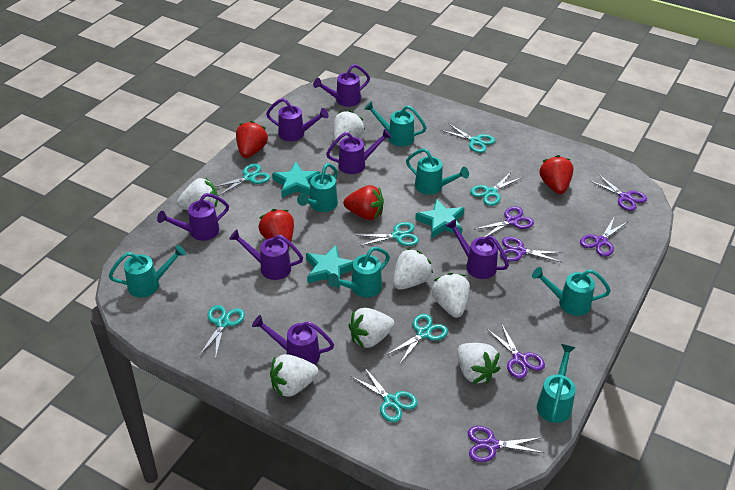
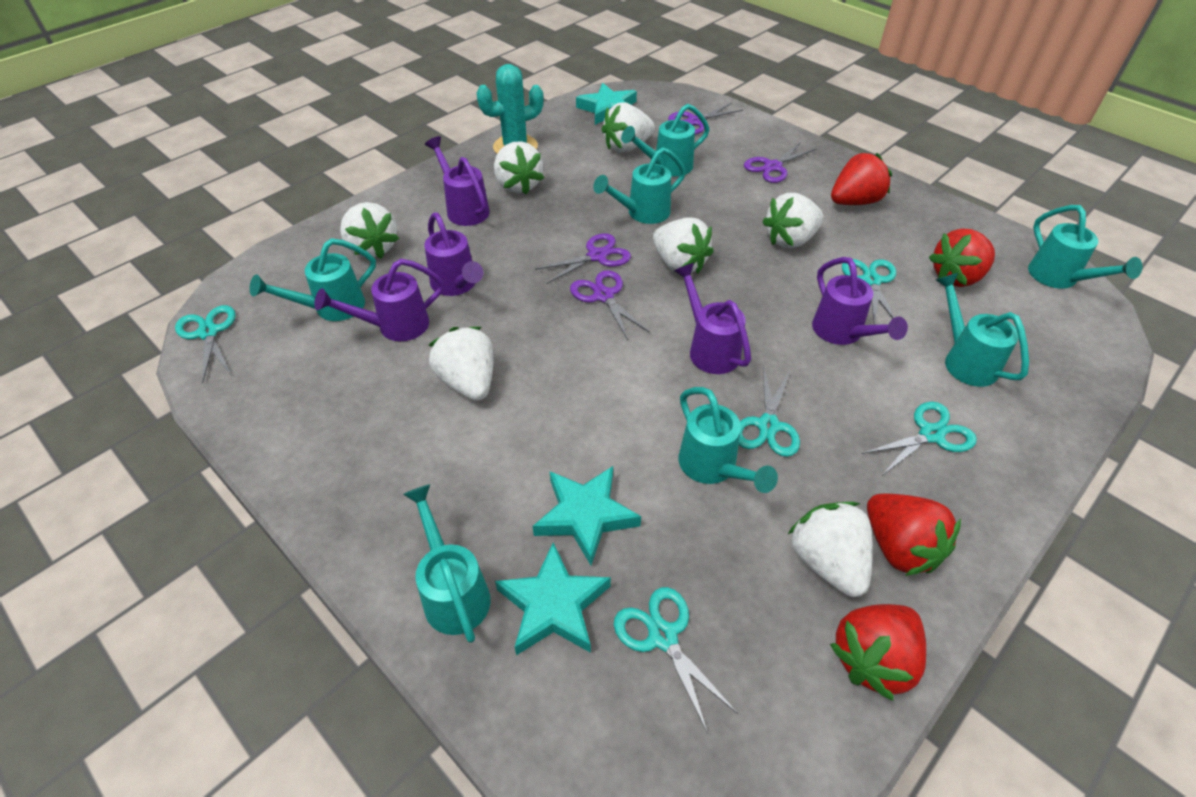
purple scissors: [468,426,544,462] [475,206,534,237] [487,323,545,379] [500,237,563,263] [580,218,627,257] [589,174,647,211] = 6 -> [535,233,631,284] [570,270,650,340] [668,103,743,135] [744,142,816,183] = 4
purple watering can: [157,193,229,241] [229,229,303,280] [252,315,334,365] [266,98,329,141] [313,64,370,107] [326,129,392,174] [446,219,509,279] = 7 -> [314,259,444,341] [424,212,483,296] [425,136,490,226] [674,263,751,374] [812,257,908,345] = 5
turquoise cactus: none = 0 -> [476,64,544,154] = 1
turquoise scissors: [199,305,245,360] [214,164,270,196] [351,367,418,423] [355,222,419,246] [387,314,448,364] [441,123,495,153] [470,171,521,206] = 7 -> [175,305,236,383] [614,587,738,734] [739,366,800,457] [842,259,896,324] [861,402,977,476] = 5

